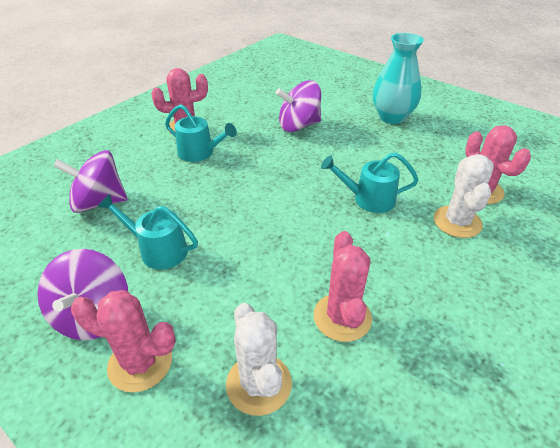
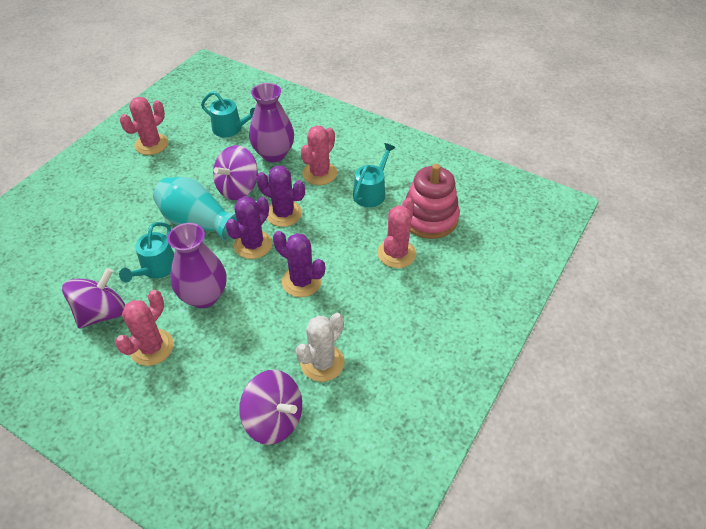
pink stacking toy: none = 0 -> [405,164,460,239] = 1
purple cactus: none = 0 -> [226,196,272,259] [256,165,305,227] [273,231,325,297] = 3
purple vase: none = 0 -> [168,223,227,308] [249,83,294,162] = 2
white cactus: [226,303,292,416] [434,154,494,238] = 2 -> [295,313,344,382] = 1

